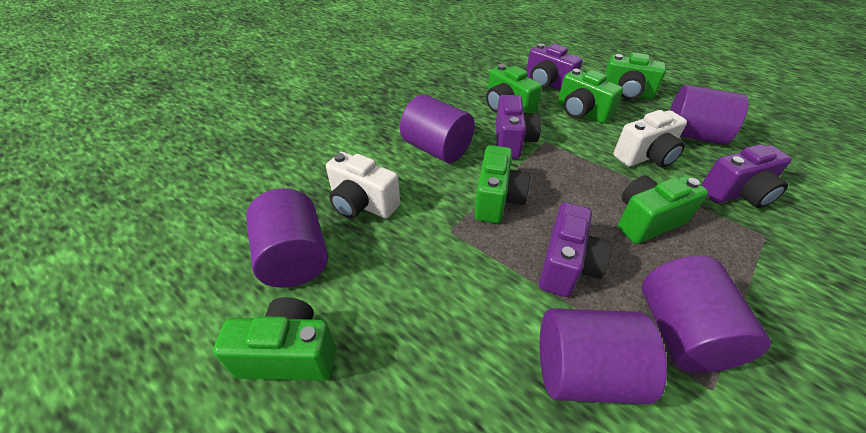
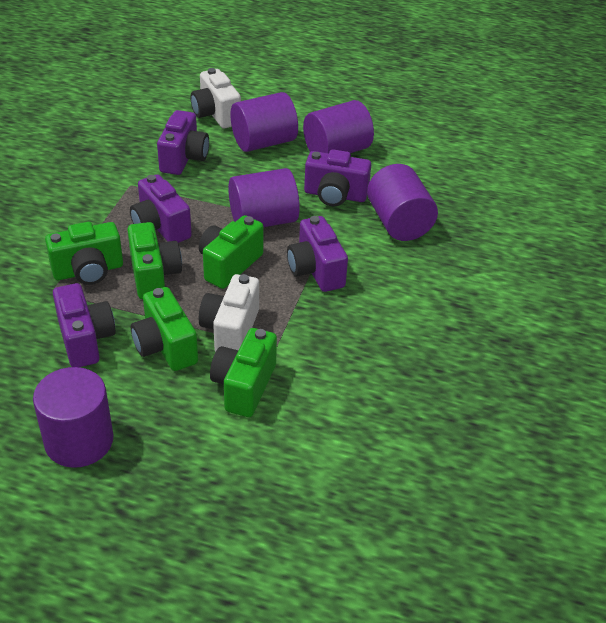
green camera: [213,297,336,381] [474,145,530,223] [486,64,542,113] [558,69,623,124] [605,52,666,100] [618,176,708,244] = 6 -> [45,222,123,285] [127,222,182,299] [131,287,198,371] [199,215,264,289] [210,328,277,417] = 5
purple camera: [496,95,541,159] [526,43,582,91] [539,202,612,297] [701,144,792,208] = 4 -> [53,283,116,367] [130,174,192,243] [157,110,209,175] [287,216,348,292] [304,149,371,206] = 5

